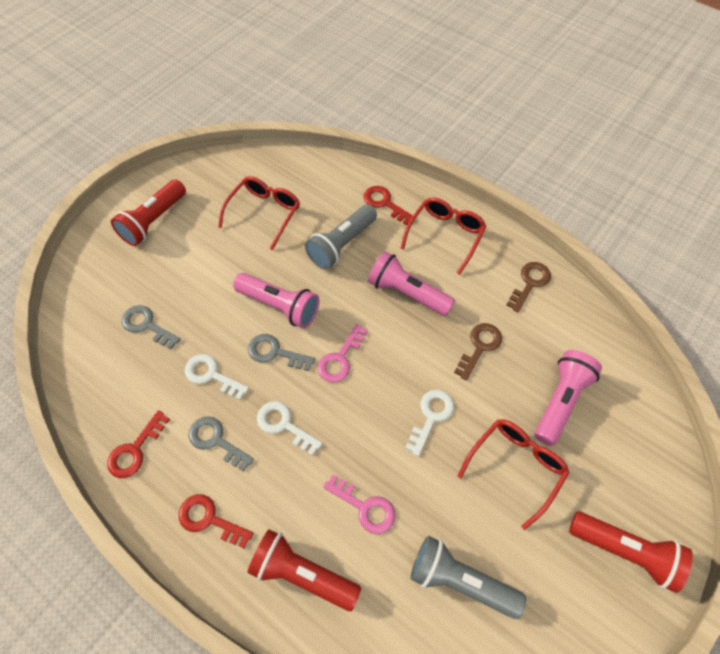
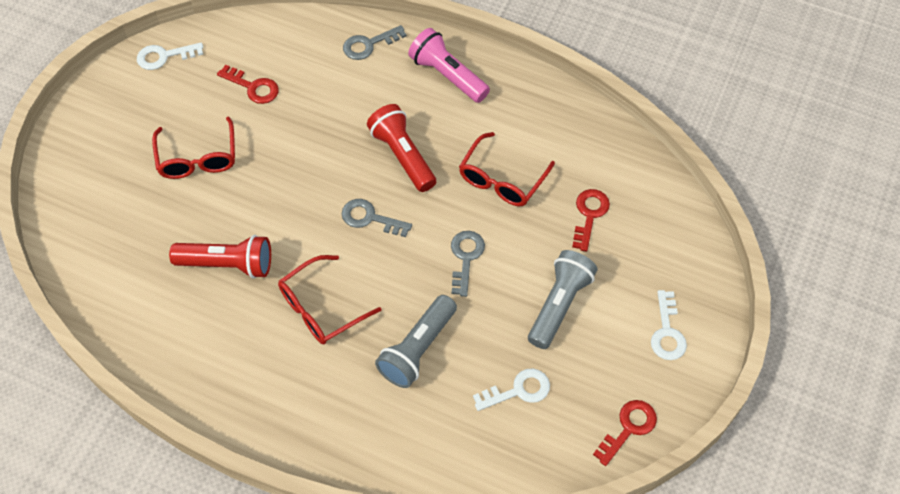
brown key: [454,323,502,380] [506,262,551,312] = 2 -> none = 0
pink flashlight: [233,273,319,328] [368,251,455,316] [535,350,602,446] = 3 -> [408,28,490,103] = 1
pink key: [318,324,368,382] [323,474,395,534] = 2 -> none = 0
red flashlight: [111,179,186,246] [247,529,361,611] [569,511,693,593] = 3 -> [169,235,271,279] [367,104,436,192] = 2

